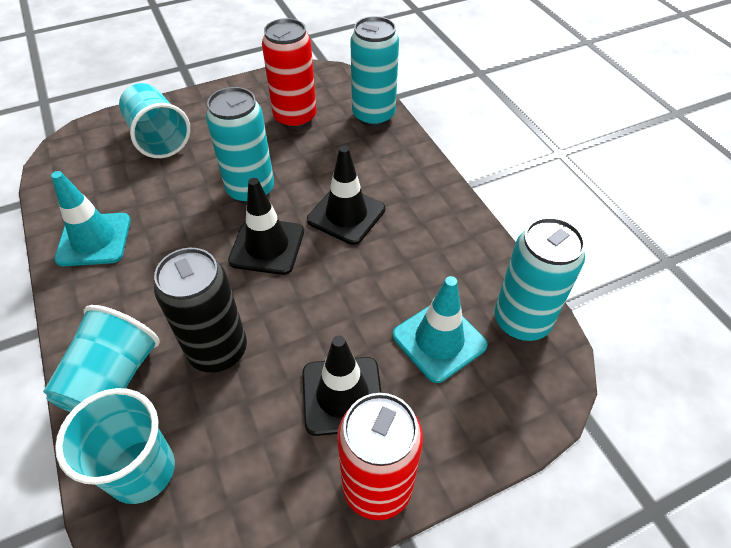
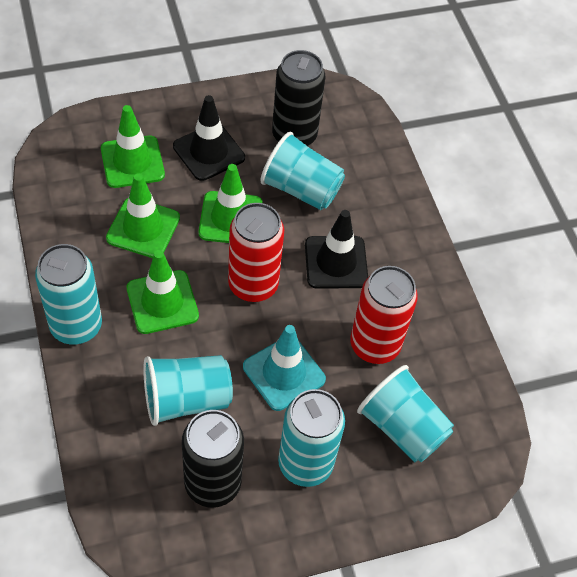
black can: [154,248,247,373] = 1 -> [182,410,244,508] [272,50,325,146] = 2
black traffic cone: [228,178,304,275] [302,336,382,436] [307,146,385,245] = 3 -> [173,95,245,181] [305,210,368,289] = 2
green traffic cone: none = 0 -> [101,105,165,188] [106,173,180,258] [127,250,199,334] [199,164,263,243] = 4
turquoise can: [206,87,274,204] [350,16,399,127] [494,217,585,341] = 3 -> [35,244,102,345] [278,389,345,487] = 2
turquoise traffic cone: [51,171,130,266] [393,276,488,383] = 2 -> [243,325,326,411] = 1

